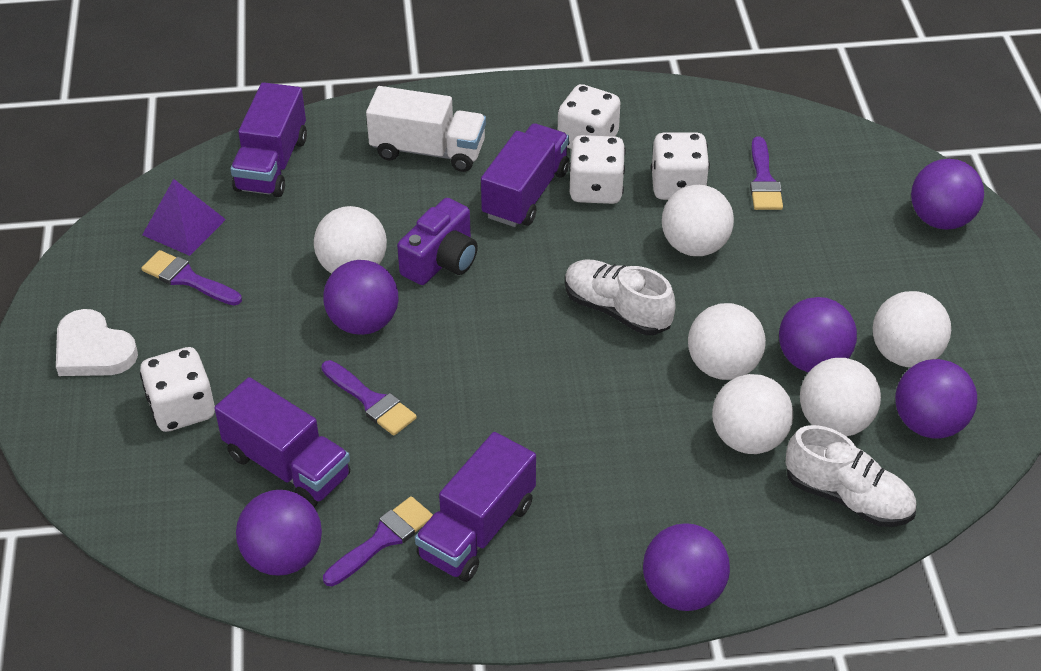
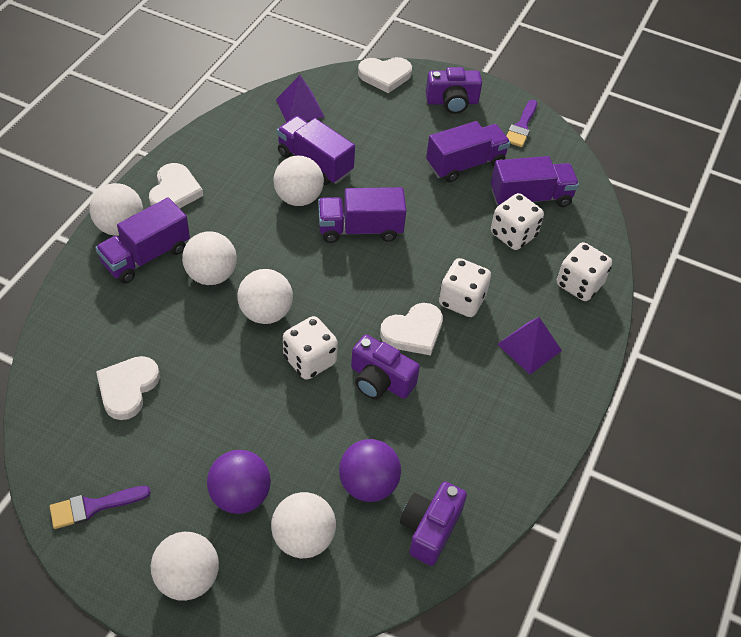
purple ball: [236,490,322,575] [323,260,398,335] [643,523,730,611] [779,297,857,373] [895,359,977,438] [911,159,984,230] = 6 -> [207,450,271,514] [339,439,401,502] = 2
purple brush: [141,250,242,306] [321,360,417,436] [323,496,433,586] [750,137,783,210] = 4 -> [50,486,151,529] [507,100,537,147] = 2
purple camera: [397,198,478,285] = 1 -> [351,335,420,399] [400,481,467,566] [426,67,482,114] = 3
purple pyramid: [142,179,226,256] = 1 -> [276,75,325,122] [497,317,562,374] = 2
purple truck: [215,377,350,507] [230,82,307,197] [415,432,536,582] [481,123,570,227] = 4 -> [95,197,190,284] [277,116,355,185] [318,187,406,243] [426,121,511,182] [491,156,579,207] = 5
white heart: [56,309,138,376] = 1 -> [96,356,160,420] [149,163,203,208] [358,57,412,93] [380,303,443,356] = 4
white shoe: [565,259,676,335] [786,425,916,527] = 2 -> none = 0
white truck: [366,86,486,172] = 1 -> none = 0

